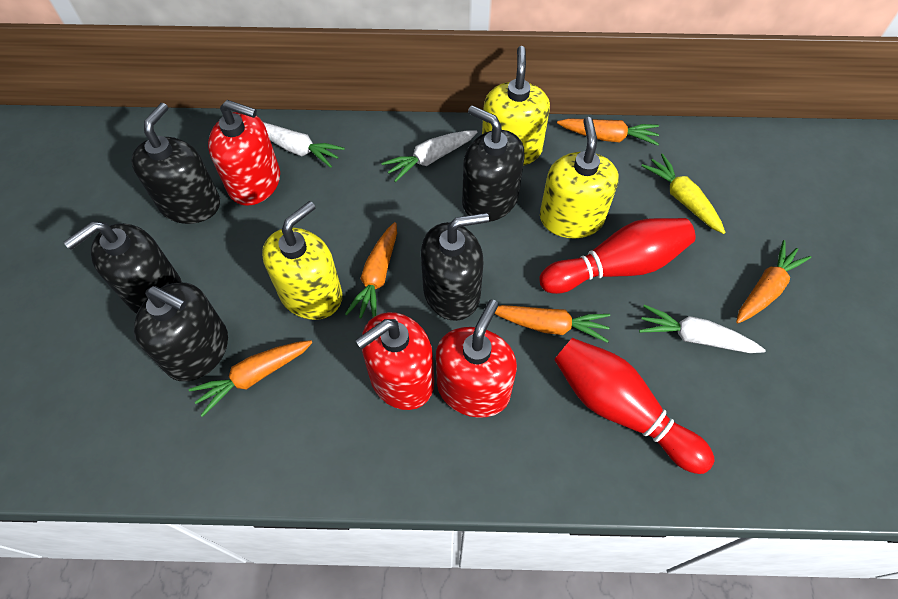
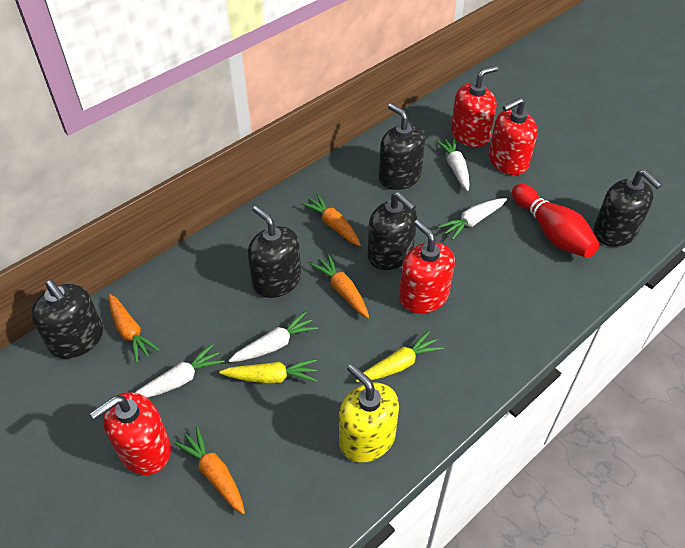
orange carrot: [189,340,313,417] [345,222,397,318] [495,305,610,343] [557,118,659,146] [736,240,811,323] = 5 -> [109,294,160,363] [174,427,245,514] [301,194,361,246] [310,254,369,318] = 4
red bowling pin: [539,218,696,294] [554,338,715,474] = 2 -> [512,184,600,258] = 1
red soap dispenser: [208,100,280,206] [355,312,434,410] [436,299,517,418] = 3 -> [90,392,171,475] [399,219,455,314] [451,65,498,148] [489,98,538,175] = 4
white carrot: [263,122,345,168] [381,130,478,182] [639,304,766,353] = 3 -> [135,344,225,398] [229,311,318,362] [436,138,470,191] [438,198,507,240] = 4
yellow carrot: [641,154,725,234] = 1 -> [219,359,317,384] [356,331,444,382] = 2
yellow soap dispenser: [262,201,342,320] [482,46,550,166] [540,117,619,238] = 3 -> [339,364,399,462] = 1

